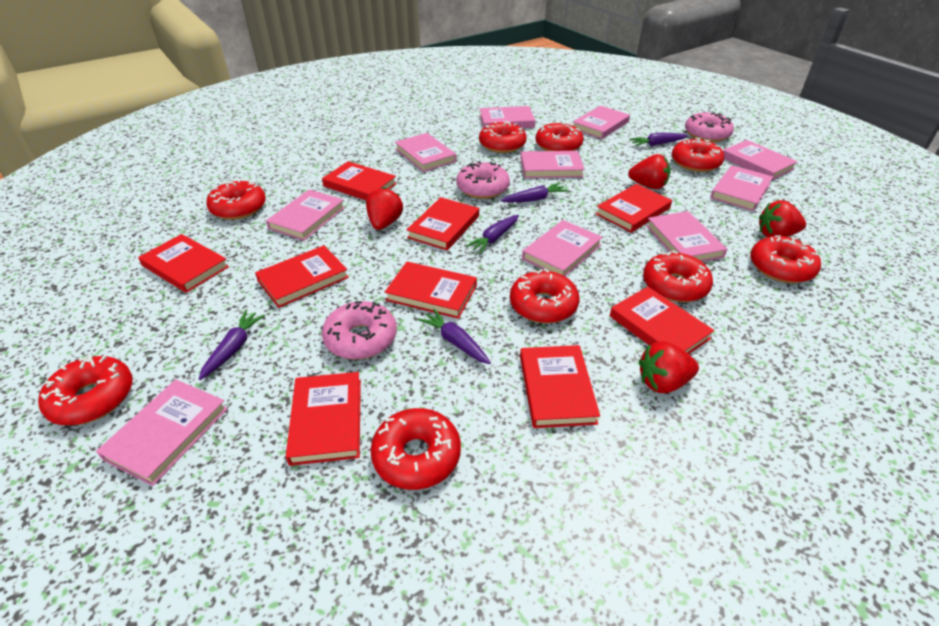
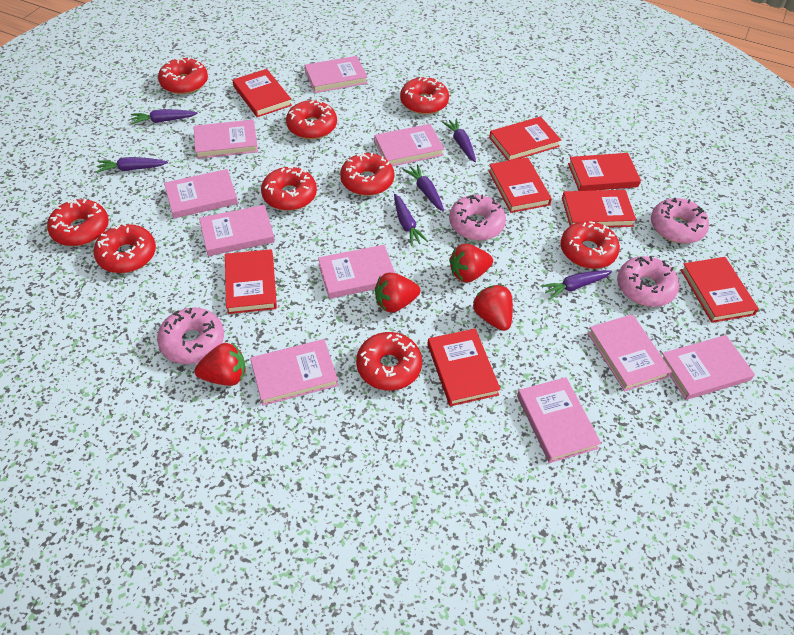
pink donut: [322,301,397,360] [457,161,510,199] [685,112,734,142] = 3 -> [157,308,224,364] [449,194,506,241] [617,256,679,307] [651,198,709,244] = 4
purple carrot: [199,311,265,380] [418,309,491,364] [466,215,519,254] [501,183,568,203] [629,133,688,146] = 5 -> [96,157,168,173] [131,109,198,125] [394,194,428,246] [403,164,444,212] [442,119,476,162] [541,270,612,300] = 6
red book: [138,234,229,293] [255,245,349,308] [286,372,361,466] [322,161,397,200] [385,262,477,319] [407,197,479,251] [520,345,600,428] [596,184,672,233] [610,287,714,354] = 9 -> [225,249,277,314] [232,69,292,117] [427,329,501,406] [489,116,561,161] [489,157,552,213] [562,190,636,228] [568,153,641,191] [681,257,759,323] = 8

